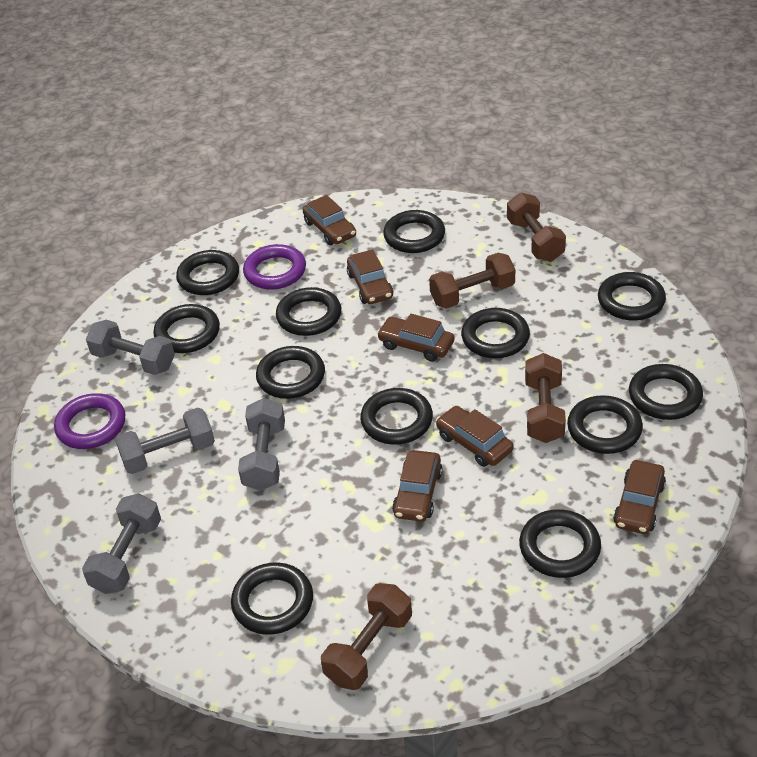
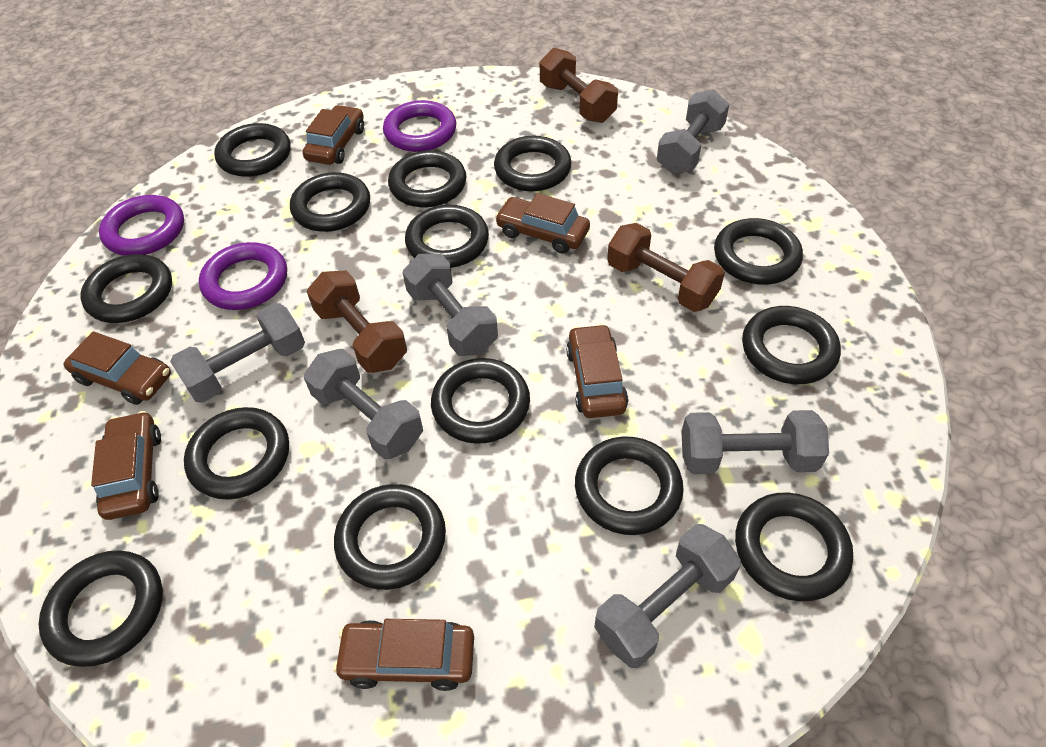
black ring: [154,304,220,353] [176,250,239,295] [231,562,313,635] [256,346,325,399] [276,287,341,336] [360,388,433,445] [383,210,445,253] [461,308,530,358] [519,509,601,578] [567,395,643,454] [598,272,666,320] [629,364,703,420] = 12 -> [39,550,163,667] [81,254,172,323] [184,407,289,499] [214,123,291,177] [290,172,370,232] [334,484,446,590] [388,150,467,207] [405,205,489,268] [431,358,530,444] [494,136,571,191] [575,436,684,535] [714,218,803,285] [735,492,853,601] [742,306,841,384] = 14
brown dumbbell: [321,583,412,690] [429,253,515,309] [507,193,566,262] [525,353,566,443] = 4 -> [307,270,407,373] [540,48,618,123] [607,223,725,312] = 3
grey dumbbell: [82,493,161,594] [86,320,175,375] [115,408,215,474] [238,398,285,491] = 4 -> [170,303,305,403] [304,349,423,459] [402,254,498,356] [594,524,741,668] [657,89,730,174] [681,410,829,474] = 6
purple ring: [54,393,125,449] [243,244,306,289] = 2 -> [99,195,184,256] [199,242,287,310] [383,100,456,152] = 3

